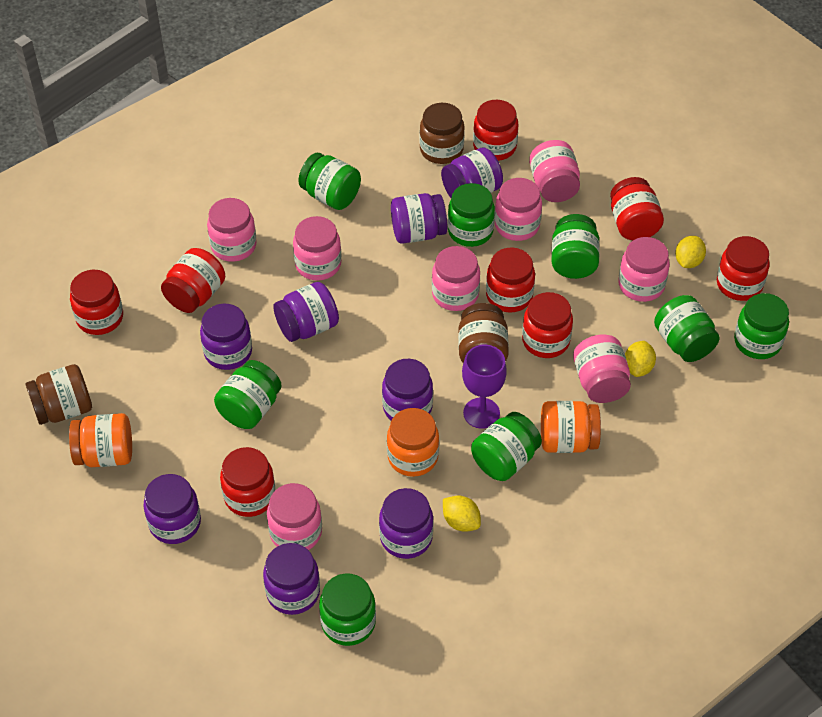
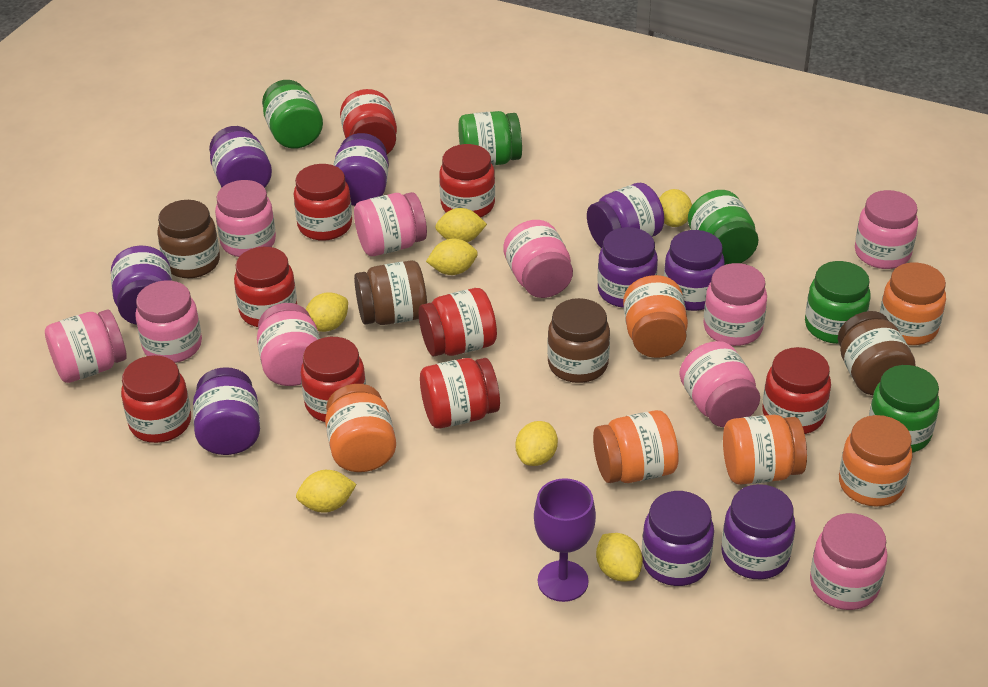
brown jar: [25,364,92,425] [420,103,465,164] [458,303,509,363] = 3 -> [157,200,220,278] [354,260,427,325] [547,298,610,383] [838,311,916,395] = 4
green jar: [214,360,282,429] [298,153,361,210] [319,573,376,646] [448,183,495,247] [471,412,542,481] [551,214,600,279] [654,295,720,362] [734,293,789,359] = 8 -> [262,80,323,149] [458,111,522,166] [688,190,759,265] [805,261,871,344] [869,365,940,453] = 5
orange jar: [69,413,132,467] [387,408,439,477] [541,401,601,453] = 3 -> [325,384,396,472] [593,410,679,483] [623,275,688,358] [723,415,807,485] [839,415,913,507] [880,263,946,345] = 6
pink jar: [207,198,257,262] [267,483,322,550] [293,216,341,281] [432,246,480,311] [495,178,542,241] [529,140,580,202] [573,334,631,403] [618,237,670,302] = 8 -> [45,310,127,383] [135,280,202,363] [215,180,276,257] [257,303,320,386] [354,192,427,256] [503,220,573,298] [679,341,760,427] [703,263,767,346] [810,513,888,610] [855,190,918,269] = 10
purple jar: [143,474,201,544] [200,303,252,370] [263,543,320,615] [273,282,339,342] [379,488,433,559] [382,359,433,421] [391,193,447,244] [441,147,503,198] = 8 -> [111,246,172,325] [193,367,260,455] [209,126,272,188] [334,133,389,206] [587,183,664,248] [597,227,658,308] [642,491,714,586] [664,230,725,311] [721,484,796,579] = 9
red jar: [70,270,123,335] [161,248,225,313] [220,447,275,517] [473,100,518,161] [486,248,535,312] [522,292,573,358] [610,177,664,240] [717,236,770,301] = 8 -> [121,355,191,443] [234,247,297,327] [294,164,352,241] [301,337,366,422] [340,89,397,154] [419,288,497,356] [420,358,500,429] [439,144,495,218] [762,347,831,434] = 9
yellow lemon: [443,496,481,532] [625,341,656,377] [675,236,706,268] = 3 -> [296,470,357,513] [306,292,348,332] [426,239,478,275] [435,208,487,242] [516,421,558,466] [596,533,643,582] [659,189,692,227] = 7

